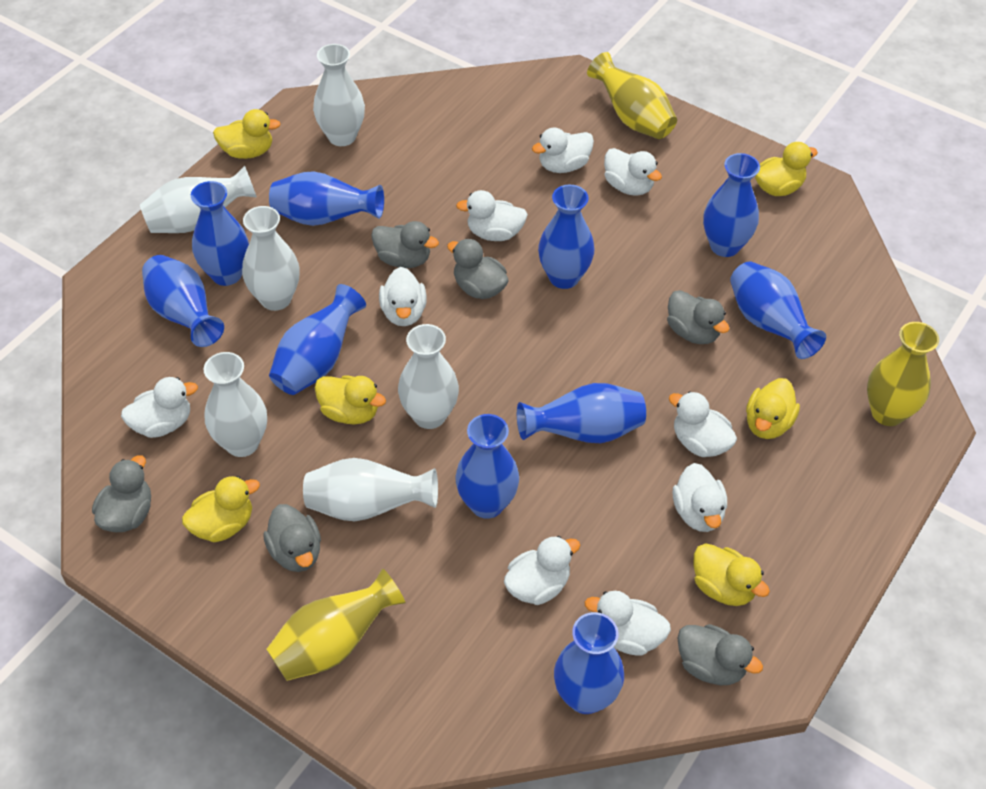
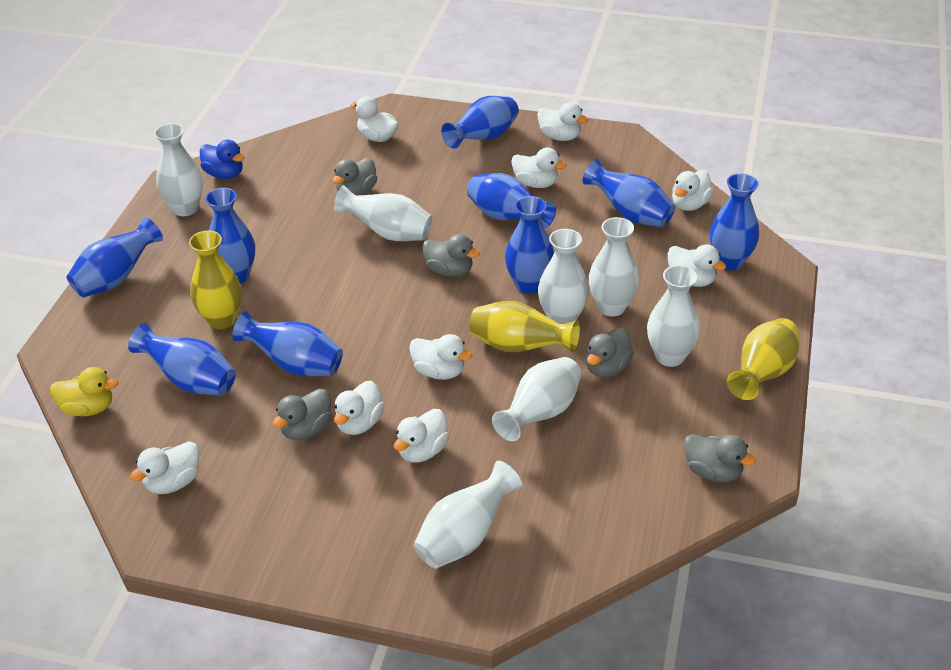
blue duck: none = 0 -> [200,140,245,179] = 1
blue vase: [142,255,224,347] [191,181,249,286] [269,171,384,226] [269,284,366,395] [455,414,519,519] [517,383,646,443] [538,185,594,289] [554,612,624,714] [703,153,760,257] [730,261,826,359] = 10 -> [67,217,163,297] [128,323,236,396] [205,188,255,283] [232,311,343,376] [441,96,519,149] [467,173,556,229] [505,196,554,294] [582,159,675,227] [710,173,759,271] = 9
grey duck: [92,455,151,532] [263,504,321,572] [371,221,439,268] [447,239,508,299] [667,290,729,344] [677,624,763,685] = 6 -> [272,389,332,440] [332,158,377,195] [422,234,480,277] [586,328,634,377] [684,434,756,483] = 5
white vase: [140,166,257,233] [204,352,267,457] [242,206,300,311] [303,458,438,521] [313,44,365,146] [398,324,459,429] = 6 -> [154,123,203,216] [334,185,433,241] [413,461,522,569] [492,357,582,441] [538,229,589,324] [588,217,639,316] [647,265,700,367] = 7
yellow duck: [182,476,260,542] [213,109,281,159] [315,375,386,424] [693,543,770,606] [746,378,800,439] [755,142,818,196] = 6 -> [50,367,118,416] = 1

